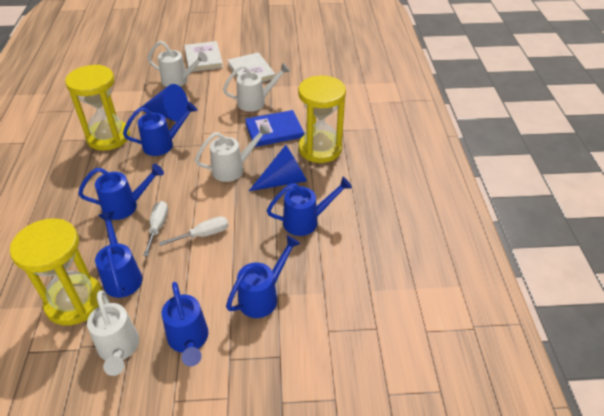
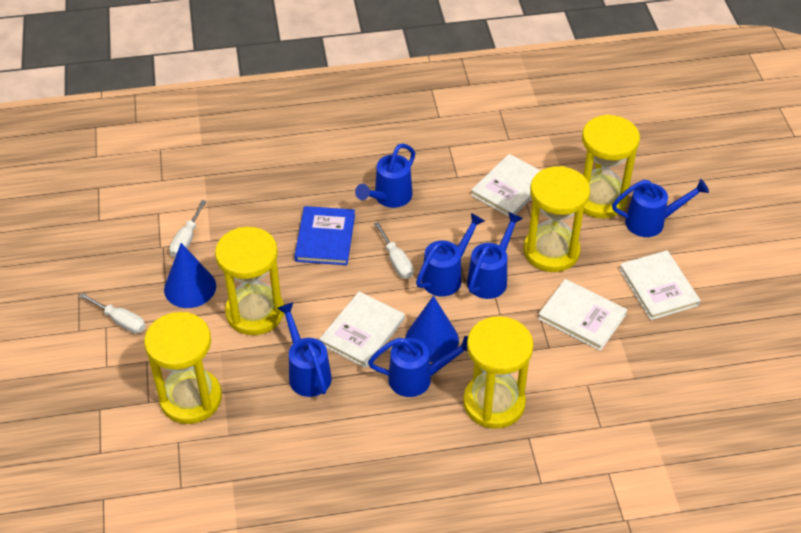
white book: [184,41,223,72] [227,52,276,82] = 2 -> [319,291,405,368] [471,154,540,217] [538,279,627,351] [619,250,700,320] = 4
white screwdriver: [143,201,168,256] [159,216,228,246] = 2 -> [79,293,146,334] [169,200,207,258] [374,222,414,279] = 3
white watering can: [87,290,139,376] [148,41,207,87] [195,124,270,182] [223,63,290,112] = 4 -> none = 0
yellow hourglass: [10,219,103,326] [65,65,130,151] [298,76,346,163] = 3 -> [144,312,222,424] [215,227,284,335] [463,316,534,429] [524,166,590,272] [582,115,640,218] = 5

